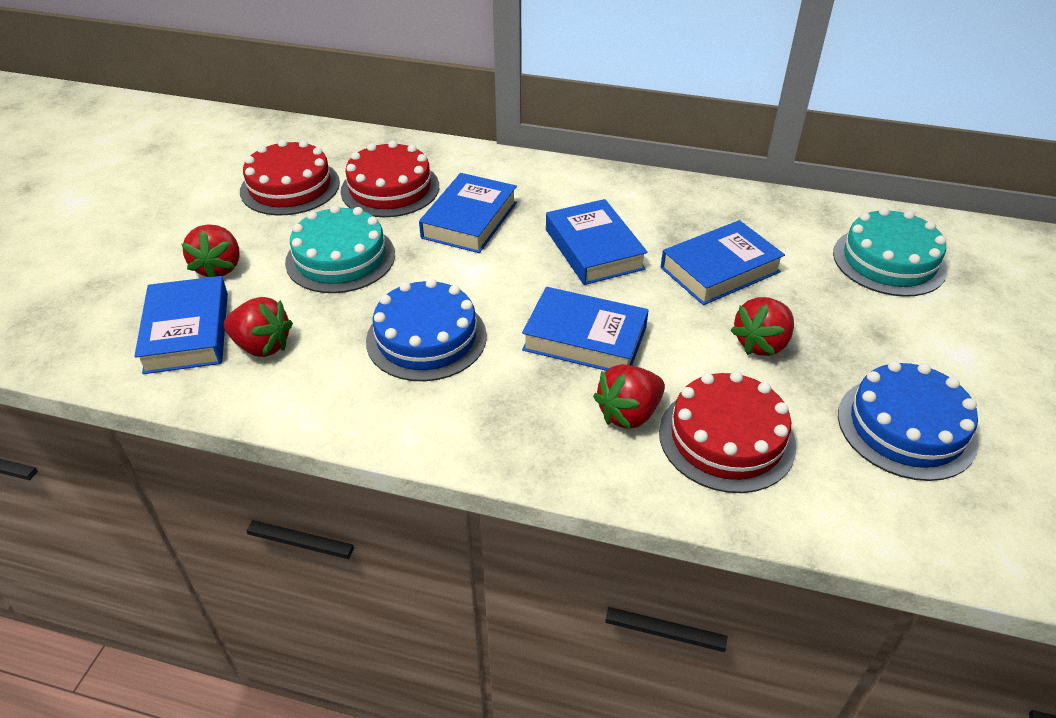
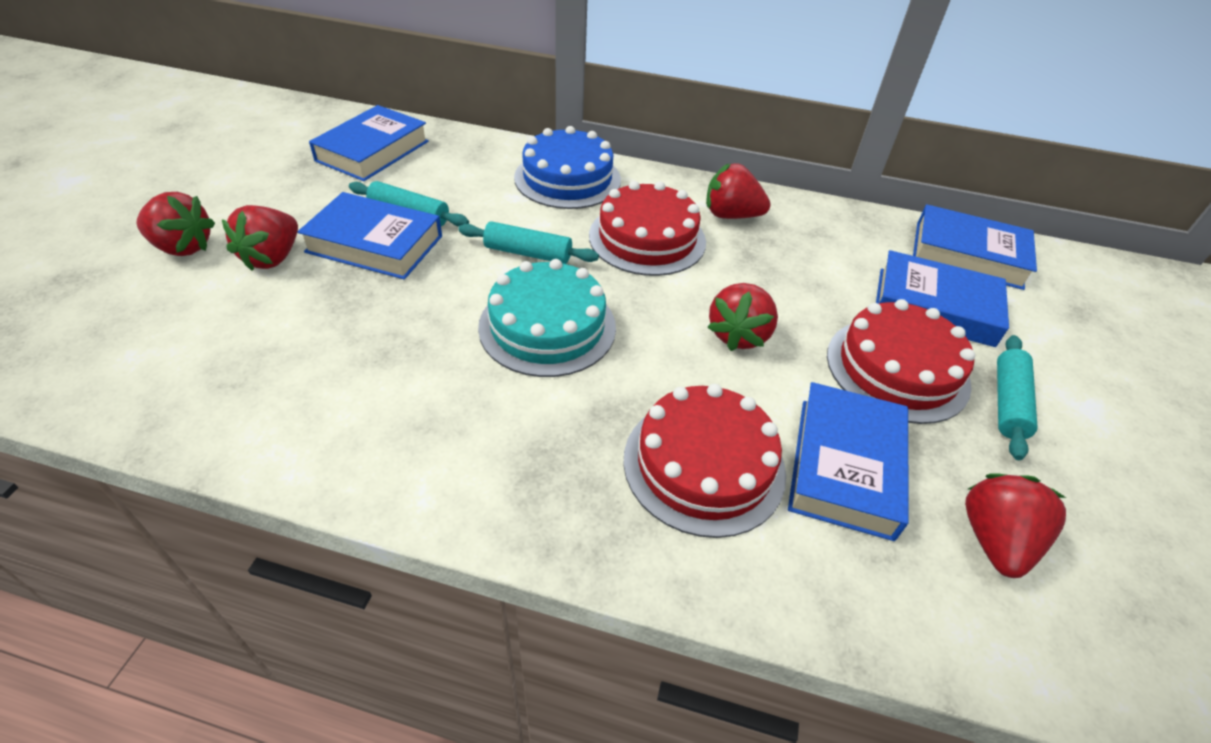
blue cake: [366,278,487,381] [838,361,979,481] = 2 -> [514,126,621,209] = 1
red strawberry: [182,224,240,277] [224,297,293,357] [593,364,665,430] [730,297,794,356] = 4 -> [137,192,215,256] [222,205,298,271] [706,163,771,219] [707,283,778,351] [965,473,1066,578] = 5
turquoise cake: [285,205,395,293] [833,207,947,297] = 2 -> [478,259,616,377] = 1
turquoise rolling pin: none = 0 -> [349,181,469,227] [458,221,599,264] [997,335,1037,460] = 3

